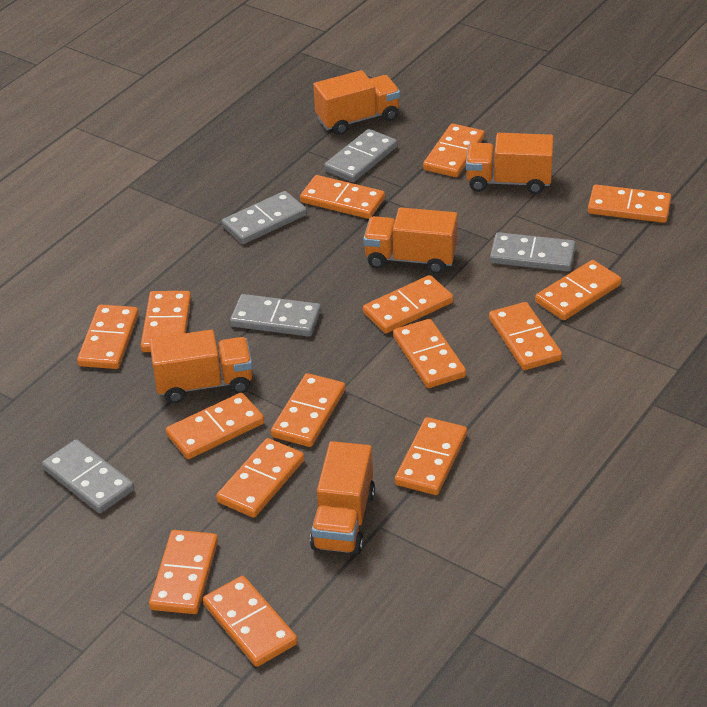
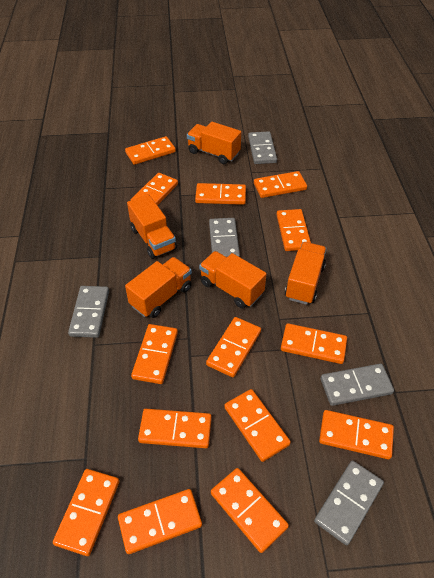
orange domino: [77,305,139,369] [140,291,191,352] [149,530,218,614] [166,393,264,459] [203,576,298,667] [216,438,304,518] [271,373,345,447] [300,175,385,219] [363,275,453,333] [393,319,466,388] [395,417,467,495] [423,124,485,177] [489,302,562,370] [535,260,622,320] [588,185,671,223] = 15 -> [53,469,119,556] [118,489,202,554] [125,136,176,165] [130,173,178,205] [131,324,178,384] [138,409,212,448] [195,183,246,205] [206,317,261,377] [211,468,289,553] [224,389,291,462] [254,171,307,198] [276,209,311,251] [281,323,347,364] [319,410,394,459] = 14

